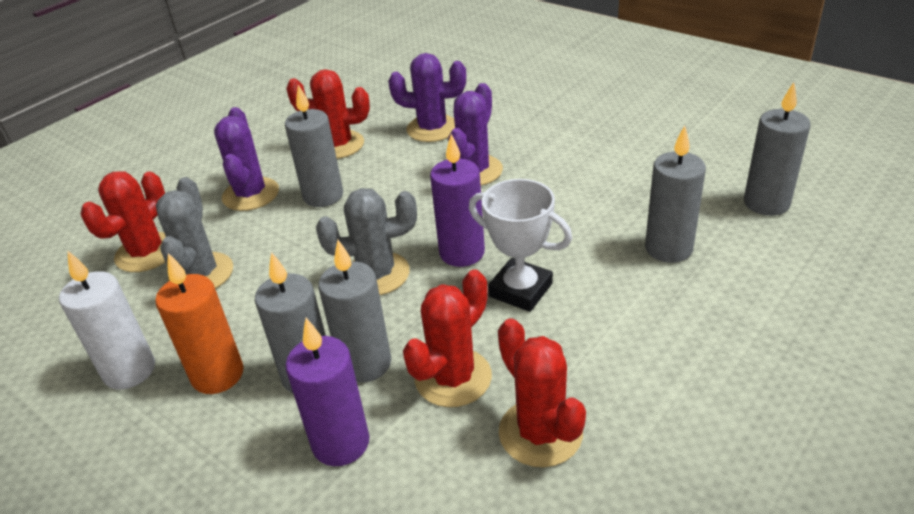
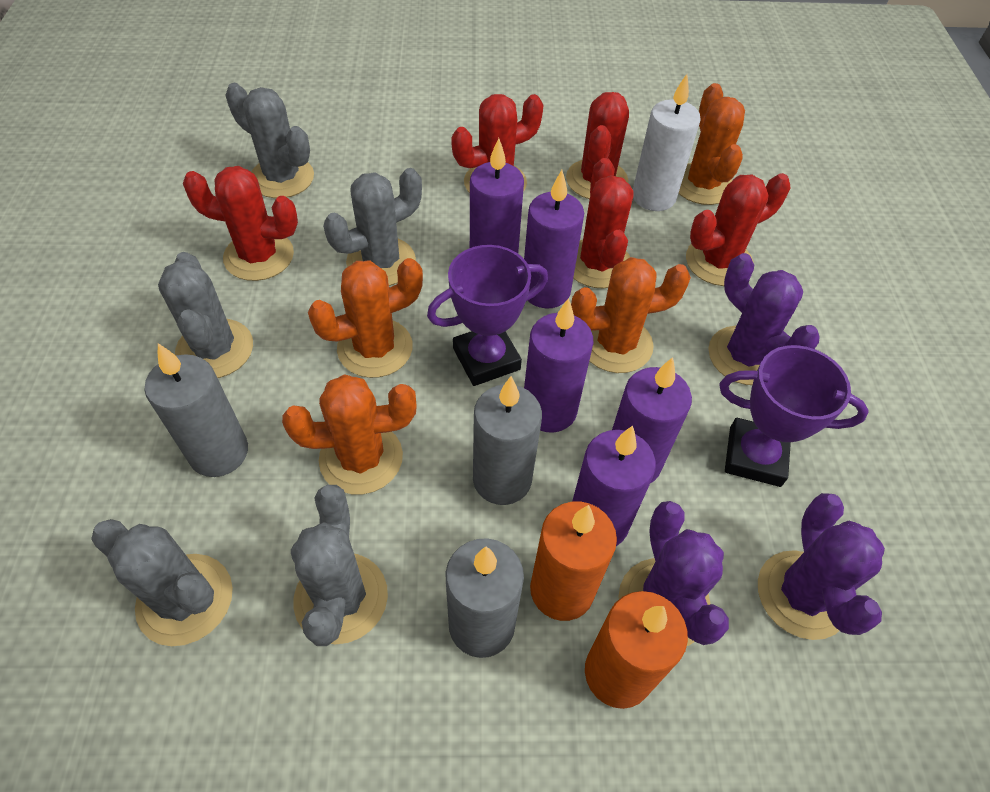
grey cactus: [156,177,233,289] [316,188,417,295] = 2 -> [91,519,233,646] [158,252,253,378] [225,83,314,198] [291,485,388,646] [323,168,422,286] = 5
grey candle: [255,252,326,393] [285,85,343,207] [318,240,391,383] [645,126,706,263] [744,82,811,216] = 5 -> [145,343,248,477] [445,538,524,658] [473,376,542,505] = 3
orange cactus: none = 0 -> [282,374,417,494] [308,258,423,378] [571,257,691,373] [679,83,745,205] = 4
orange candle: [155,253,244,394] = 1 -> [530,501,617,621] [585,591,688,709] = 2
purple candle: [286,318,370,466] [430,134,485,267] = 2 -> [470,138,524,253] [524,170,584,308] [524,298,593,433] [572,426,656,546] [612,357,692,483] = 5
purple trophy: none = 0 -> [427,245,548,386] [720,345,869,487] = 2
red cactus: [80,171,166,272] [286,69,370,159] [403,270,492,407] [498,318,586,467] = 4 -> [183,166,298,281] [451,94,543,193] [566,92,629,199] [573,158,634,288] [686,173,790,286] = 5
white trophy: [469,179,572,312] = 1 -> none = 0

